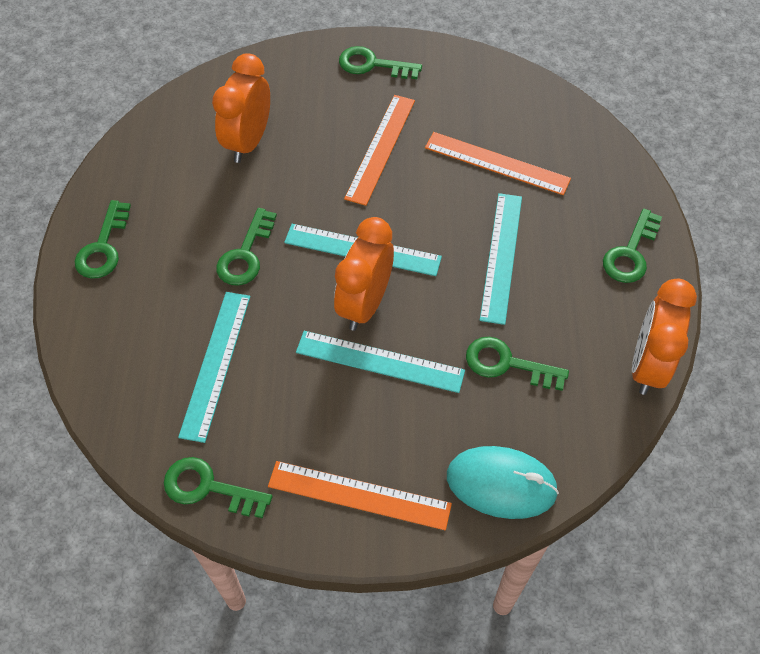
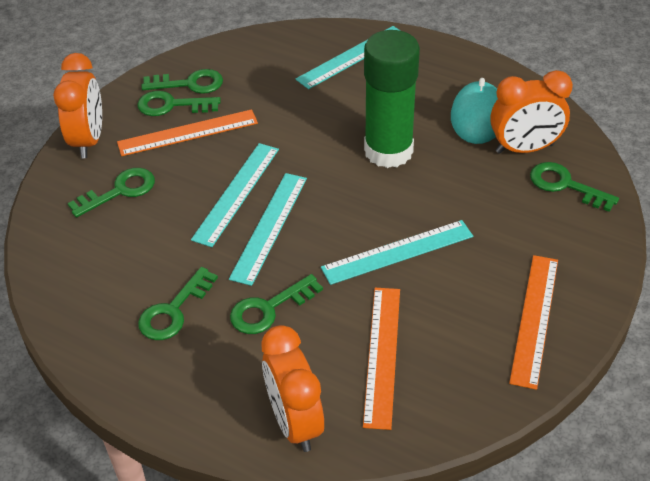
green glue stick: none = 0 -> [364,30,420,168] = 1

